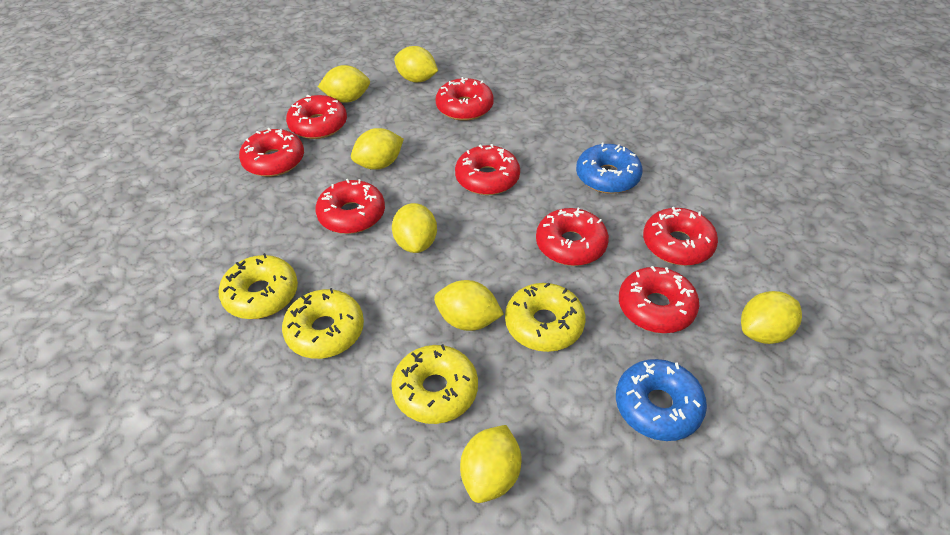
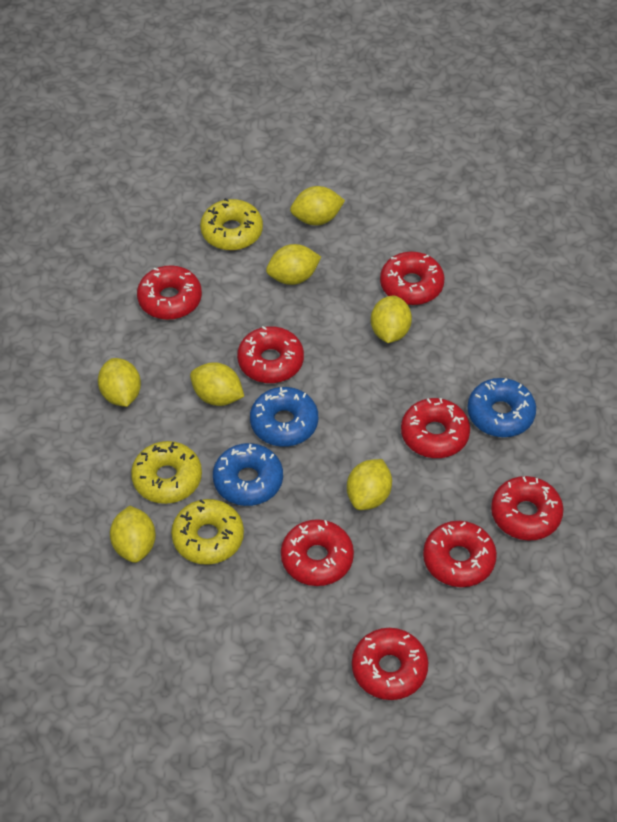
blue donut: [576,143,642,194] [616,359,707,441] = 2 -> [213,443,283,506] [250,387,318,447] [467,378,536,437] = 3
yellow donut: [219,253,298,319] [282,288,364,359] [391,344,478,424] [505,282,585,352] = 4 -> [131,441,202,504] [171,499,244,565] [200,198,263,250] = 3

